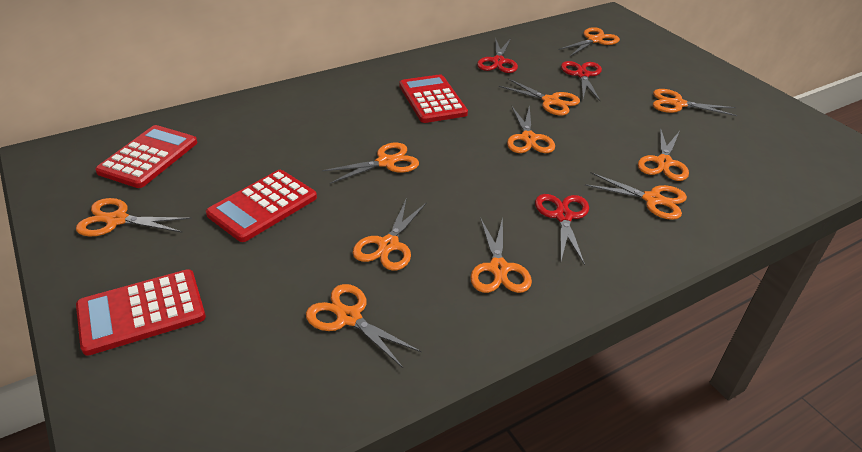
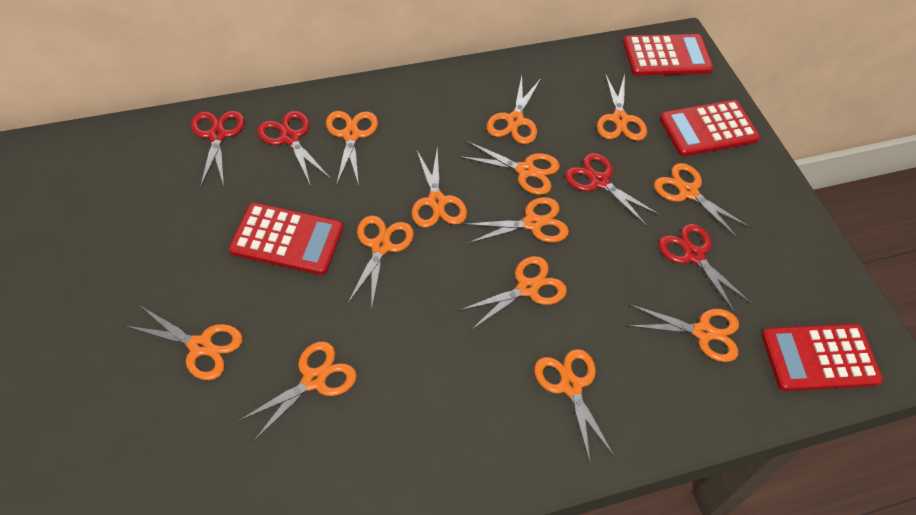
orange scissors: [76,198,192,237] [306,284,422,368] [322,142,419,184] [353,200,427,271] [470,217,532,293] [499,79,580,115] [507,105,555,153] [558,27,620,56] [585,173,687,220] [638,128,689,181] [653,89,737,116] = 11 -> [125,305,243,380] [238,341,357,441] [326,111,378,186] [348,215,414,306] [412,148,467,228] [458,256,567,330] [459,141,560,195] [462,197,569,244] [487,76,541,144] [534,349,615,462] [597,73,647,141] [627,304,739,362] [654,163,750,239] = 13
red scissors: [477,37,518,73] [535,194,589,265] [561,61,602,101] = 3 -> [191,111,245,187] [257,111,331,184] [565,153,660,226] [659,224,752,313] = 4

